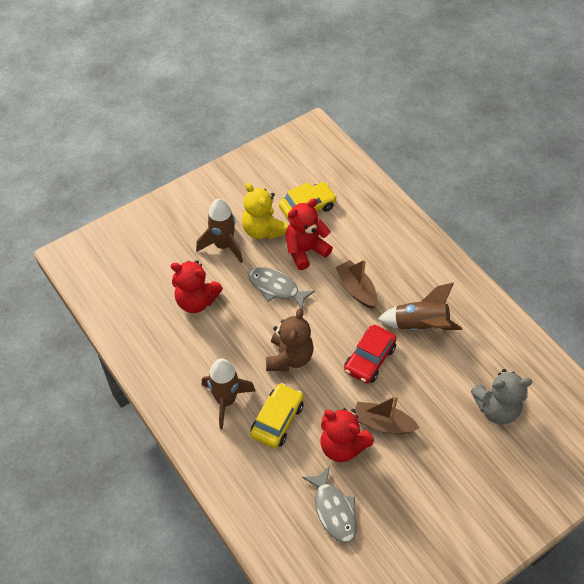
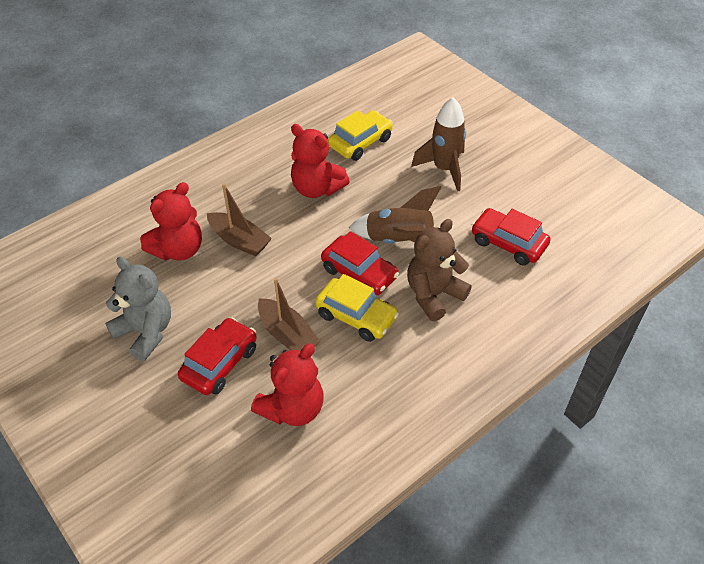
brown rocket: [196,198,243,263] [202,358,255,430] [378,282,462,331] = 3 -> [349,186,441,244] [411,97,466,192] = 2
grey fish: [248,267,315,308] [302,466,357,543] = 2 -> none = 0
red car: [344,325,397,383] = 1 -> [178,317,257,395] [321,231,399,295] [471,208,551,266] = 3
yellow teddy bear: [242,183,288,240] = 1 -> none = 0

